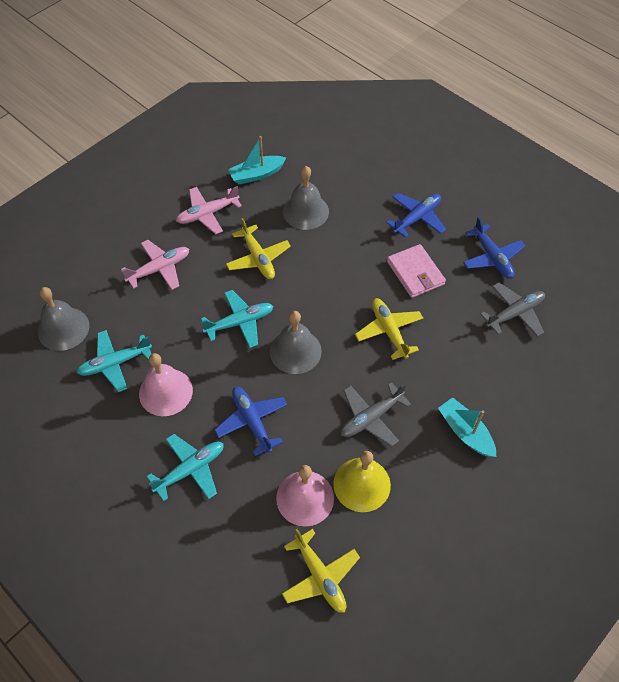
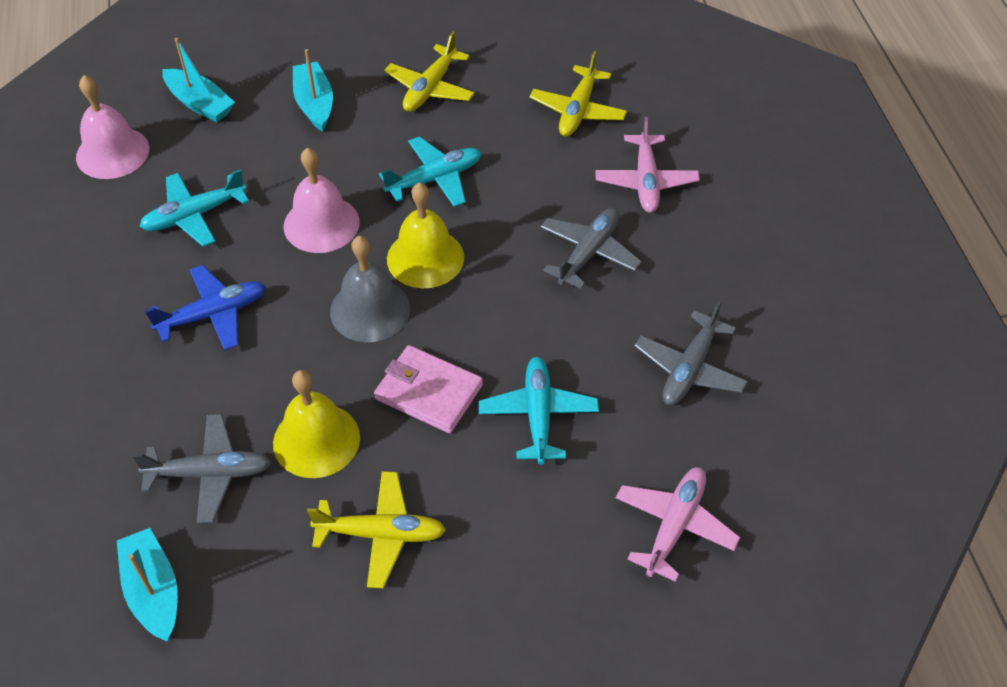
blue plane: [215,387,288,456] [386,193,446,238] [463,217,525,279] = 3 -> [145,265,266,351] = 1
grey bell: [38,287,89,351] [270,311,322,374] [283,166,329,230] = 3 -> [330,236,410,342] = 1
grey plane: [341,382,411,447] [480,282,545,337] = 2 -> [132,414,271,523] [541,208,642,289] [635,301,748,405] = 3
turquoise boat: [228,136,286,184] [438,397,496,457] = 2 -> [117,528,178,641] [162,38,235,122] [293,49,333,132] = 3
yellow bell: [333,451,391,512] = 1 -> [273,370,360,478] [387,182,464,288] = 2

